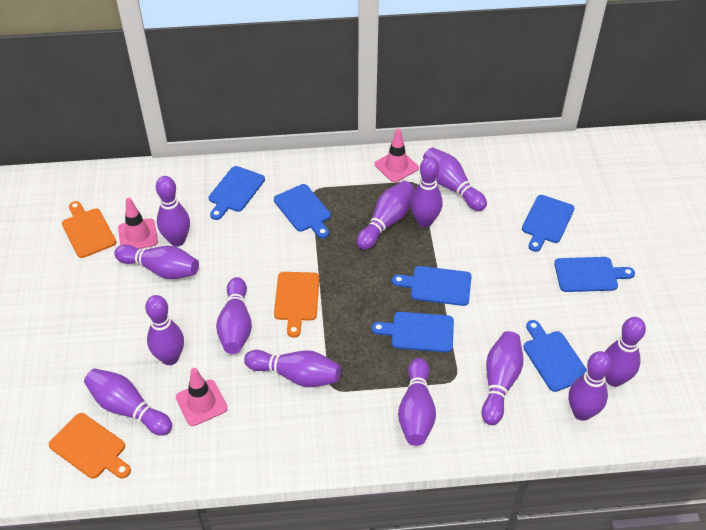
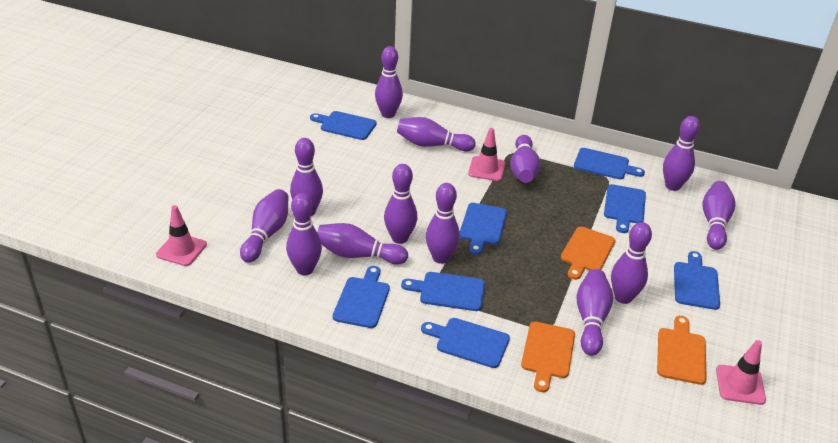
blue cutting board: [209,166,265,220] [274,184,331,238] [372,312,454,353] [392,266,472,306] [522,195,574,252] [523,320,587,392] [554,257,635,292] = 7 -> [310,111,377,140] [333,266,390,328] [401,272,485,311] [421,318,510,368] [460,203,507,255] [574,148,645,179] [604,184,646,233] [674,251,720,310] = 8

